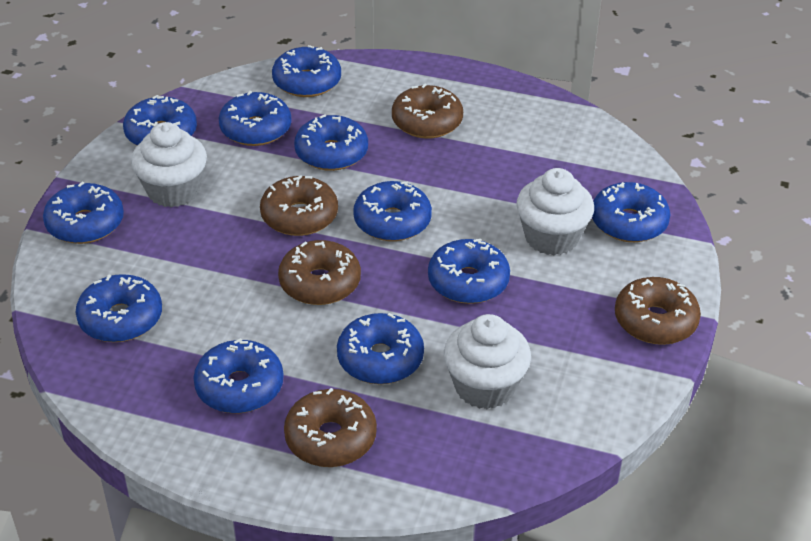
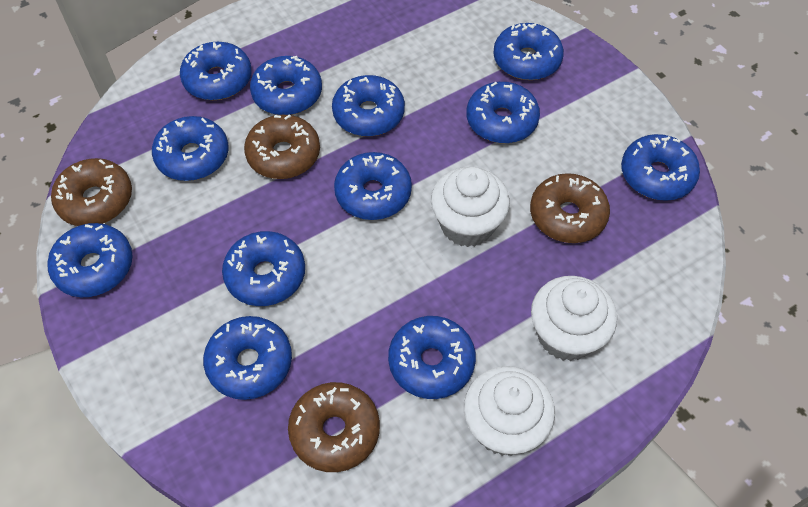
blue donut: [43,182,124,244] [76,274,162,342] [123,95,197,146] [193,338,284,413] [219,91,292,146] [272,45,341,97] [294,114,368,171] [337,313,424,384] [353,181,432,241] [428,239,510,304] [592,182,670,242] = 11 -> [47,223,133,297] [152,116,229,181] [180,42,252,100] [203,316,292,400] [222,231,305,306] [250,56,322,115] [332,75,405,137] [334,152,412,220] [388,316,476,399] [466,82,540,143] [494,23,564,80] [621,134,700,201] = 12
brown donut: [260,175,338,236] [278,240,361,305] [284,388,377,467] [392,84,463,138] [615,277,701,345] = 5 -> [51,158,132,226] [244,114,320,179] [288,382,380,472] [530,173,610,243] = 4

